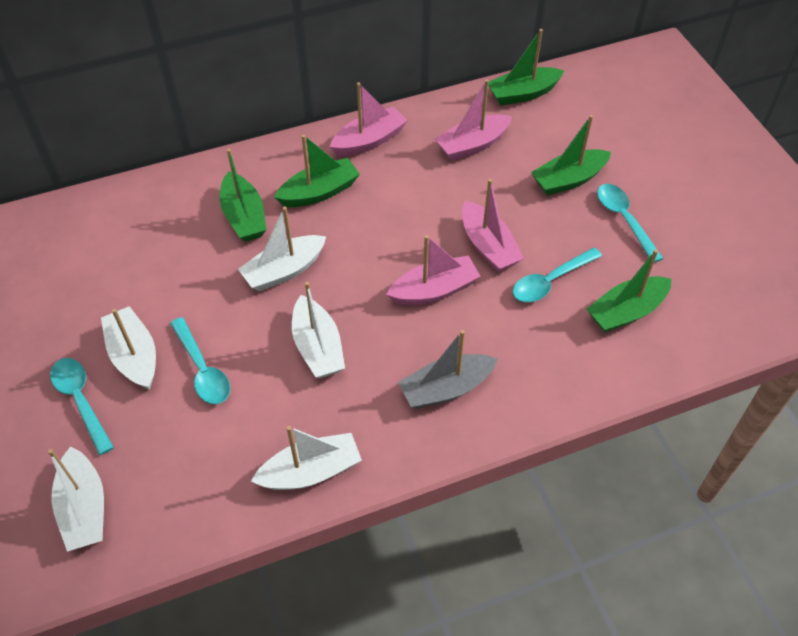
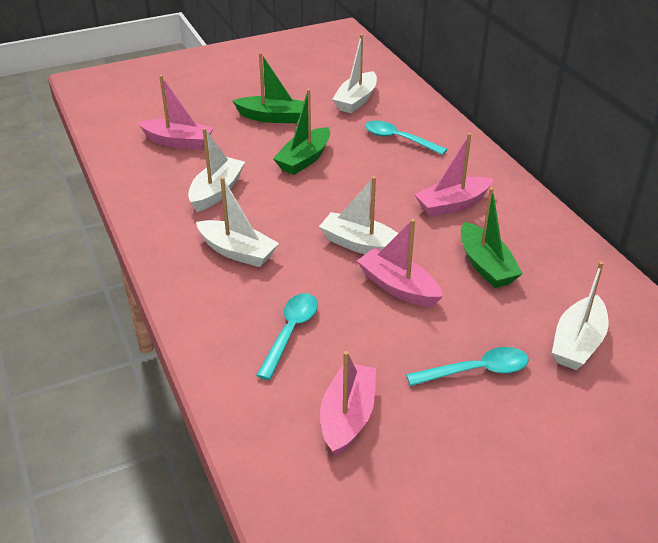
green boat: [220,149,267,242] [274,134,360,207] [488,29,564,106] [531,115,611,196] [587,249,672,333] = 5 -> [233,52,304,123] [273,89,330,175] [461,187,523,288] = 3
grey boat: [398,330,498,409] = 1 -> none = 0
turquoise spoon: [50,358,114,455] [170,317,230,404] [513,247,602,302] [597,184,663,263] = 4 -> [256,293,318,380] [365,120,447,155] [406,347,529,386] = 3

